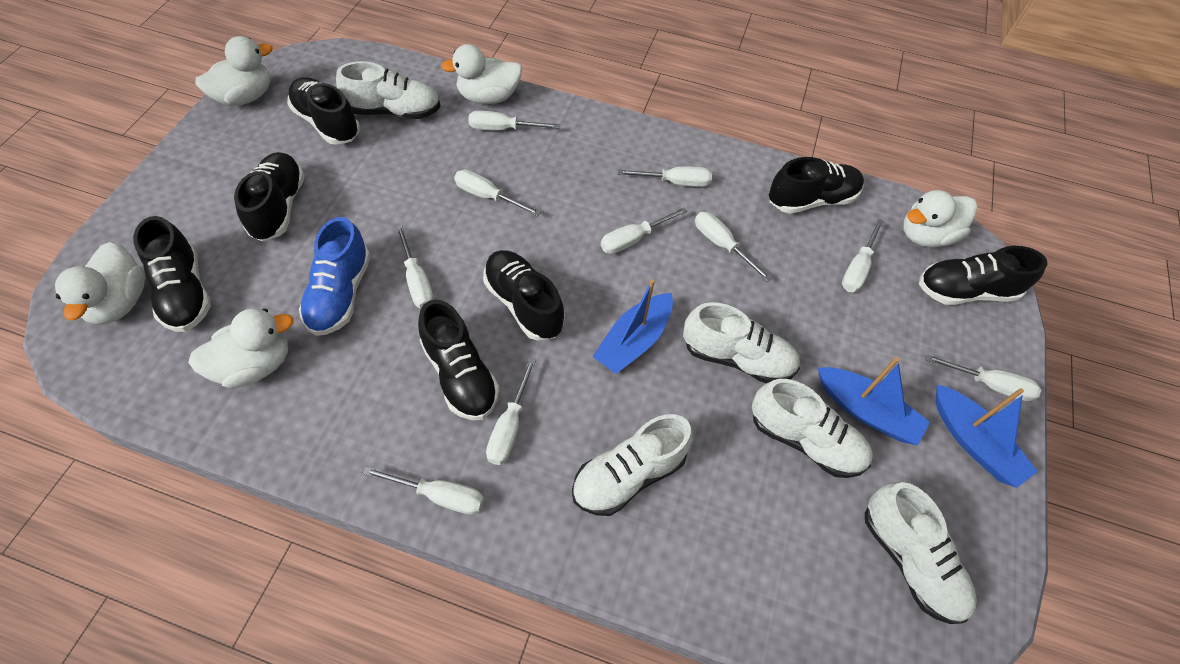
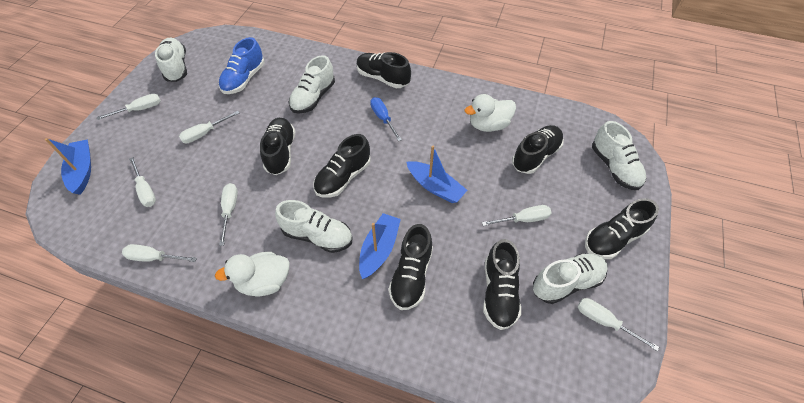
blue screwdriver: none = 0 -> [370,97,402,141] = 1
white duck: [55,242,145,325] [188,308,294,388] [195,36,273,106] [441,44,522,104] [903,190,977,247] = 5 -> [215,252,290,296] [464,94,516,132] = 2
white screwdriver: [363,466,484,515] [396,225,434,309] [454,169,541,216] [468,110,560,131] [486,358,536,465] [601,207,688,254] [618,166,712,187] [695,212,772,282] [842,219,884,292] [925,354,1041,401] = 10 -> [97,94,161,120] [122,244,197,262] [129,157,156,207] [179,111,239,143] [219,183,238,246] [482,205,551,226] [578,298,659,351] = 7

